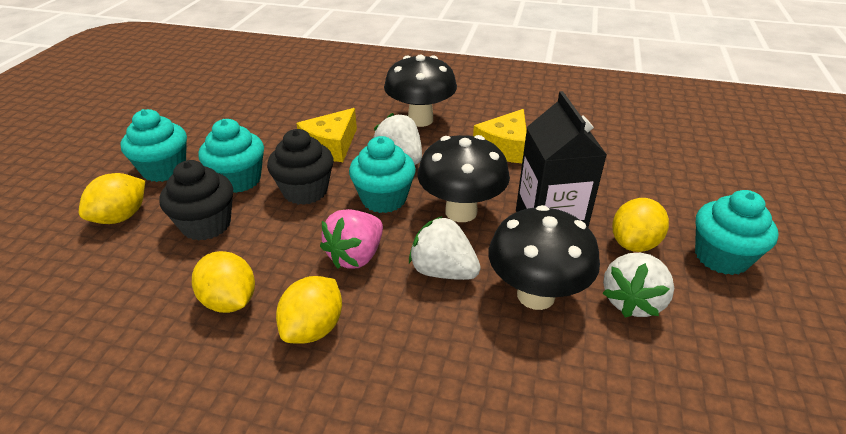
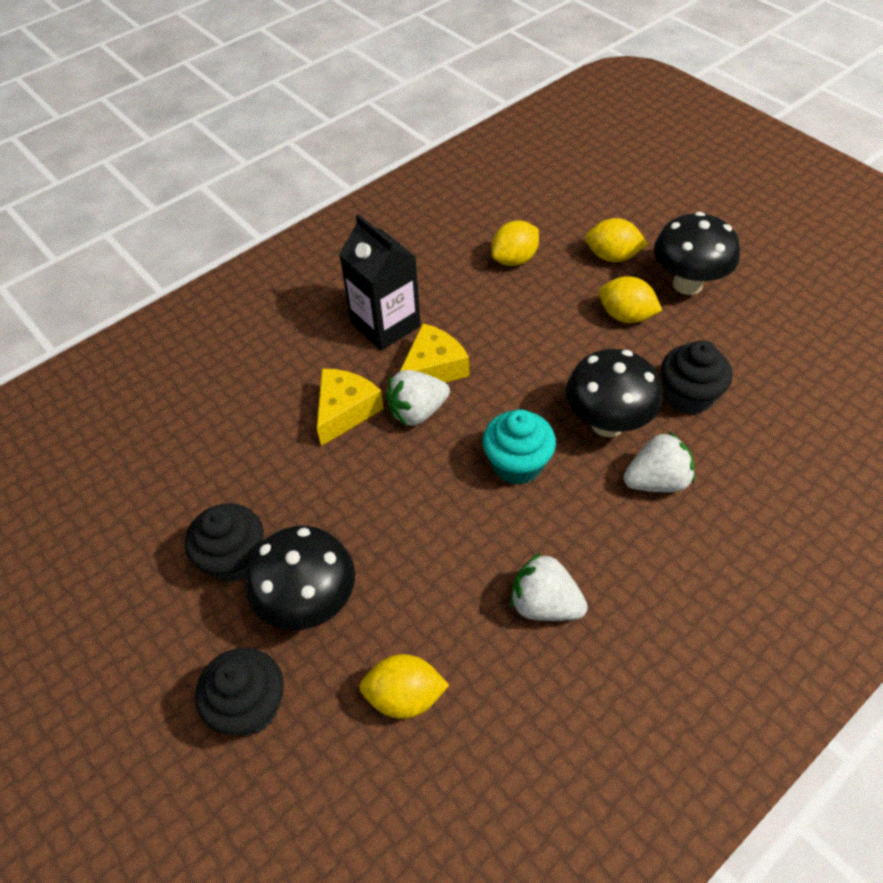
black cupcake: [159,160,233,241] [267,129,333,205] = 2 -> [185,503,264,582] [195,648,284,736] [661,340,732,415] = 3
pink strawberry: [320,209,383,269] = 1 -> none = 0
turquoise cupcake: [120,109,187,182] [198,119,264,193] [349,136,416,213] [695,190,779,275] = 4 -> [483,409,556,485] = 1

